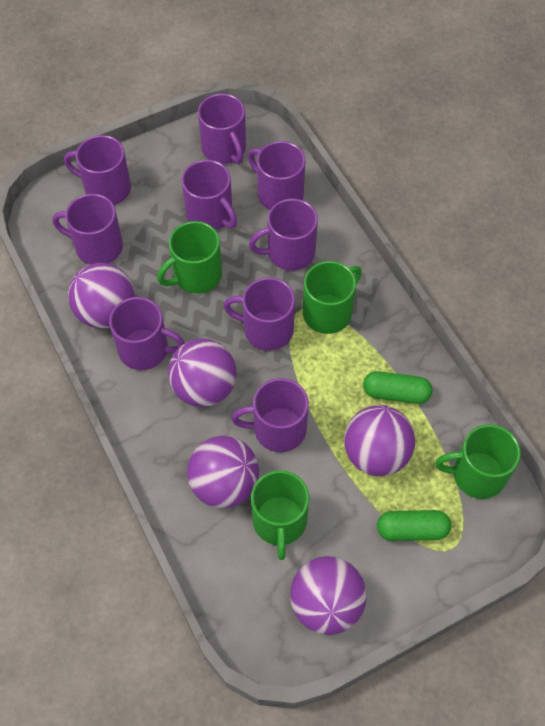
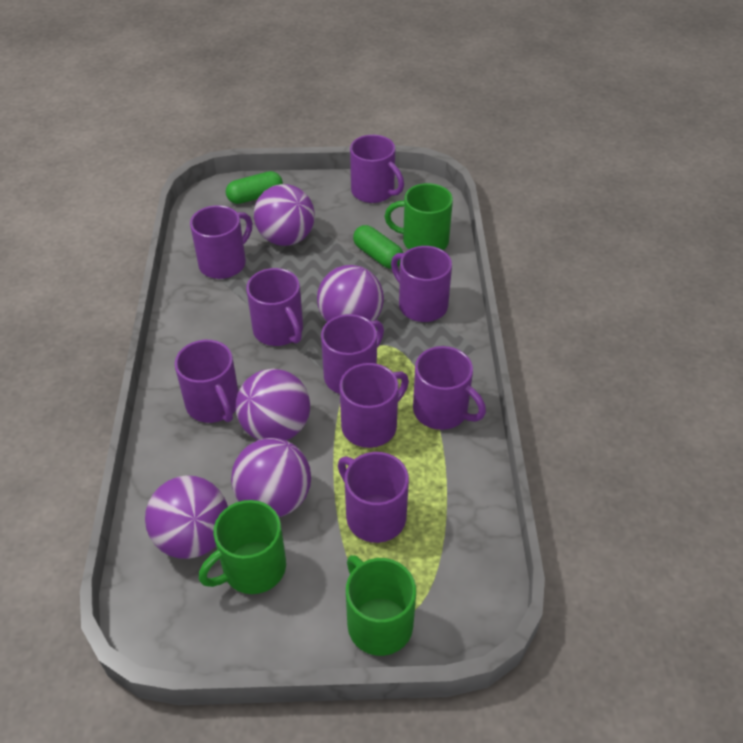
green mug: [157,221,222,294] [251,470,309,560] [303,261,362,334] [435,424,521,499] = 4 -> [199,500,286,594] [346,555,416,656] [385,183,453,250] = 3

